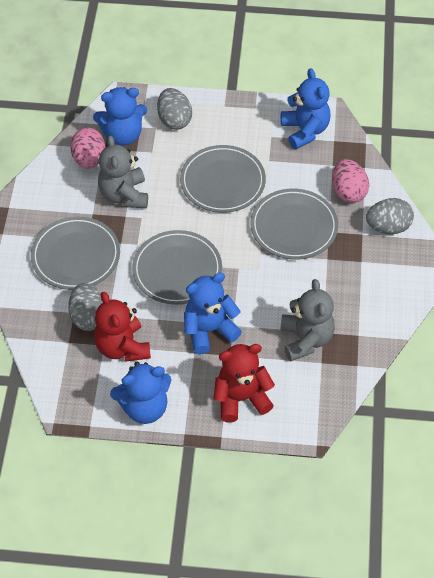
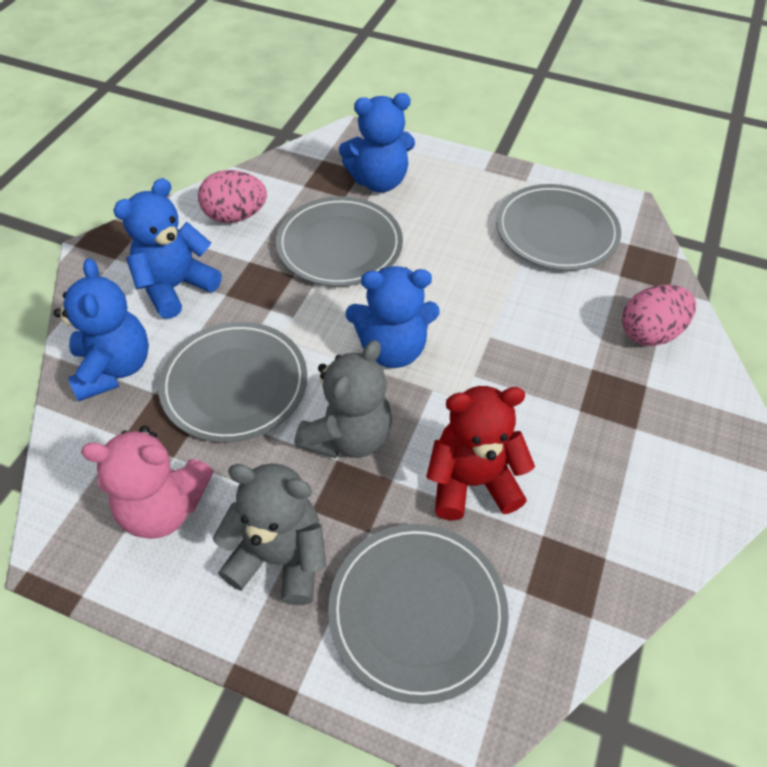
grey egg: [68,283,103,331] [157,88,192,130] [366,198,414,234] = 3 -> none = 0
pink teddy bear: none = 0 -> [81,426,214,539] = 1
red teddy bear: [94,292,151,362] [213,344,275,423] = 2 -> [426,386,535,521] = 1

